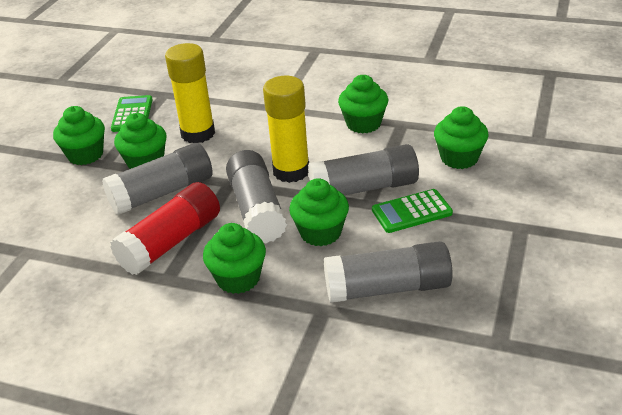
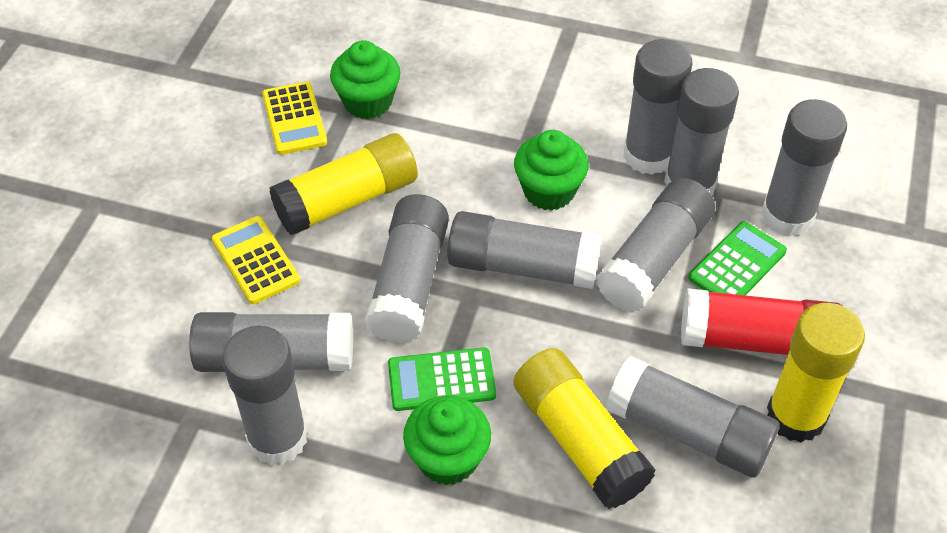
green cupcake: [53,106,105,165] [114,113,167,169] [203,223,266,294] [289,178,349,246] [338,75,388,134] [434,106,489,169] = 6 -> [330,40,401,119] [403,396,491,485] [514,130,589,211] = 3
grey glue stick: [102,143,213,215] [226,150,287,243] [308,144,419,195] [324,241,453,303] = 4 -> [189,312,353,372] [222,326,307,465] [365,194,449,344] [447,211,602,289] [596,178,715,313] [606,356,779,478] [623,39,692,175] [664,68,739,196] [761,99,847,236] = 9
yellow calculator: none = 0 -> [212,216,300,304] [262,82,327,155] = 2
yellow glue stick: [165,43,215,143] [263,76,309,183] = 2 -> [269,133,418,235] [514,348,656,509] [767,303,865,443] = 3

